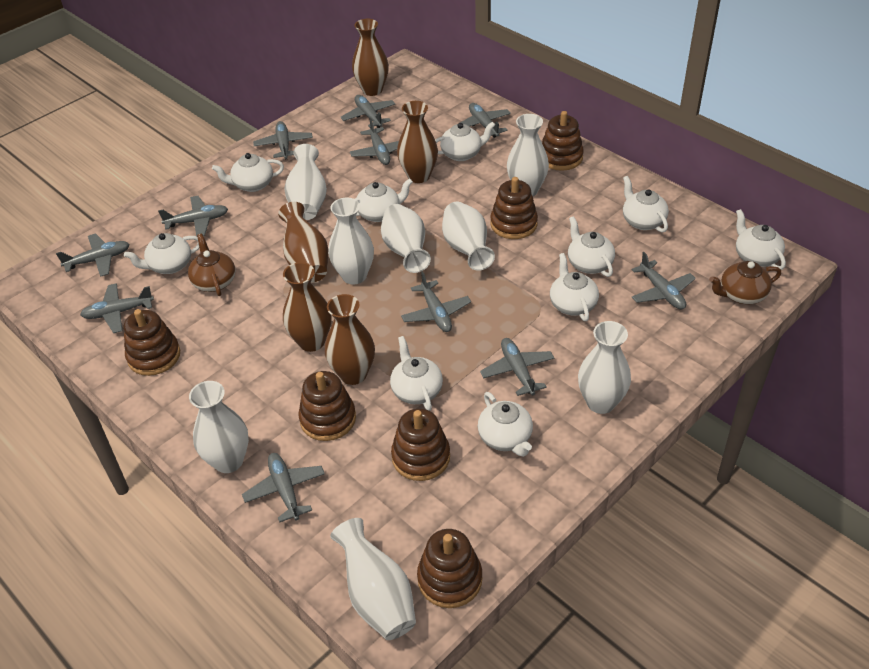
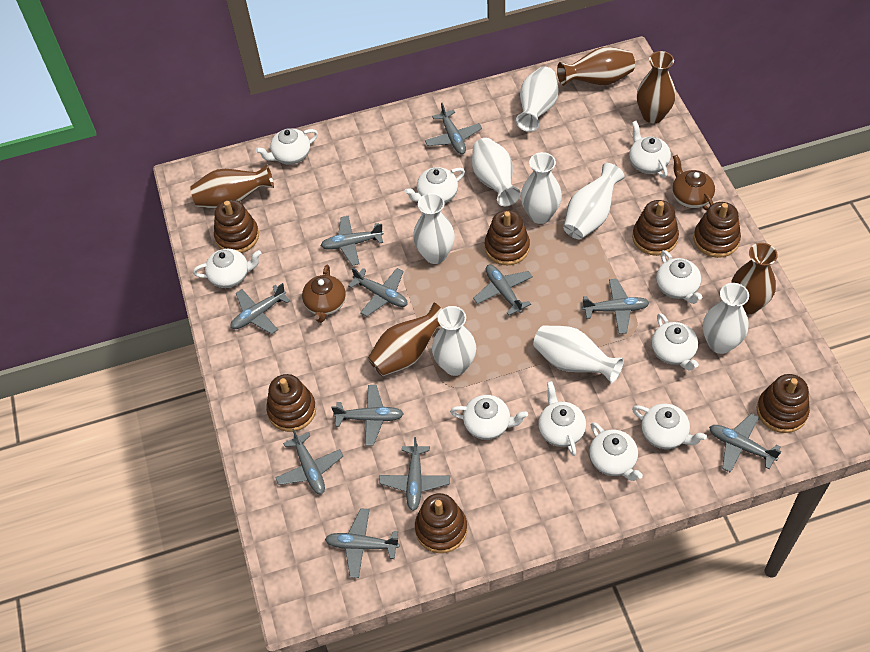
brown stacking toy: [124,309,180,376] [298,371,356,441] [391,408,450,481] [417,529,482,608] [490,177,538,239] [542,111,584,171] = 6 -> [214,200,259,253] [266,374,316,432] [415,493,467,553] [485,210,530,266] [632,200,679,256] [694,202,741,258] [757,374,810,433] = 7

